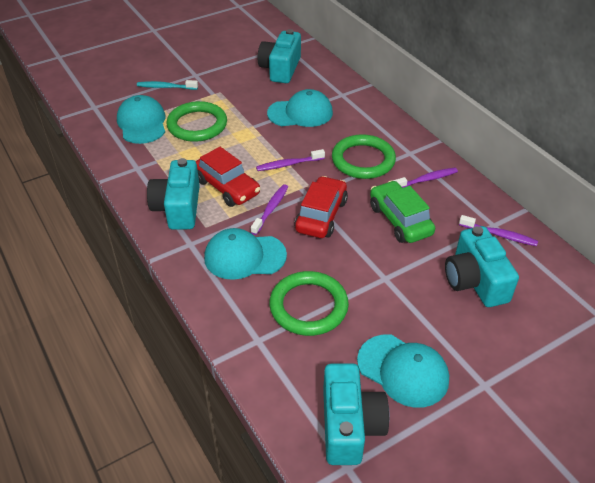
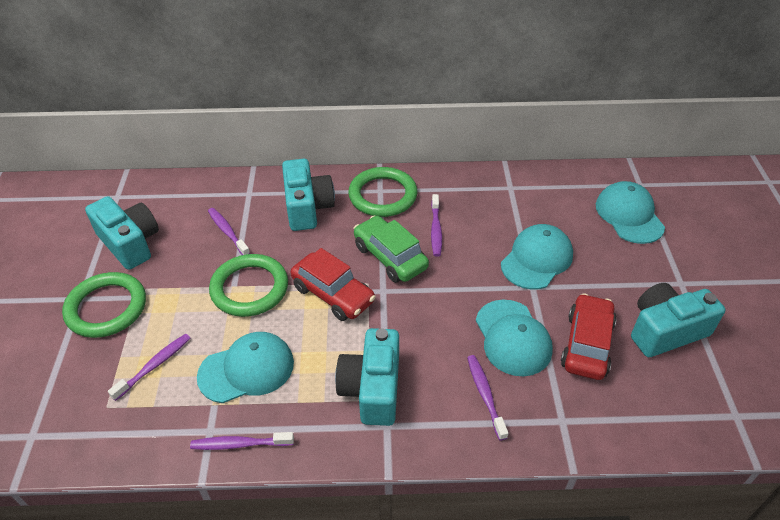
purple toothbrush: [251,184,288,235] [256,149,325,171] [393,168,458,188] [459,215,538,246] = 4 -> [108,334,190,401] [190,432,294,450] [208,208,250,255] [431,194,442,257] [467,355,508,440] = 5
turquoise toothbrush: [137,80,198,90] = 1 -> none = 0

